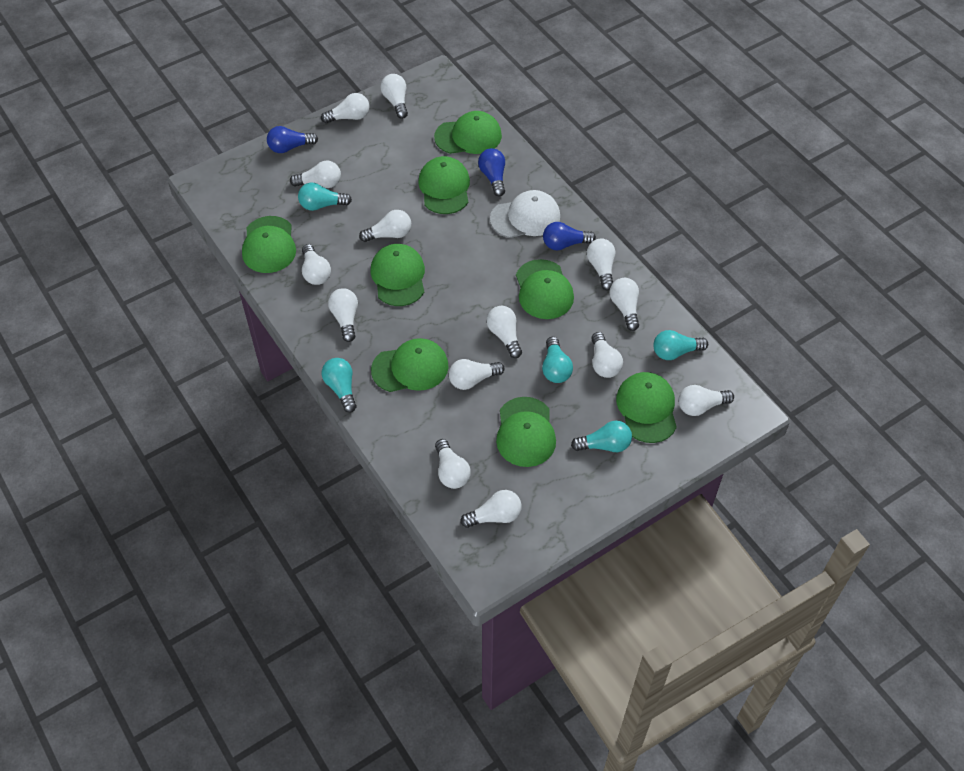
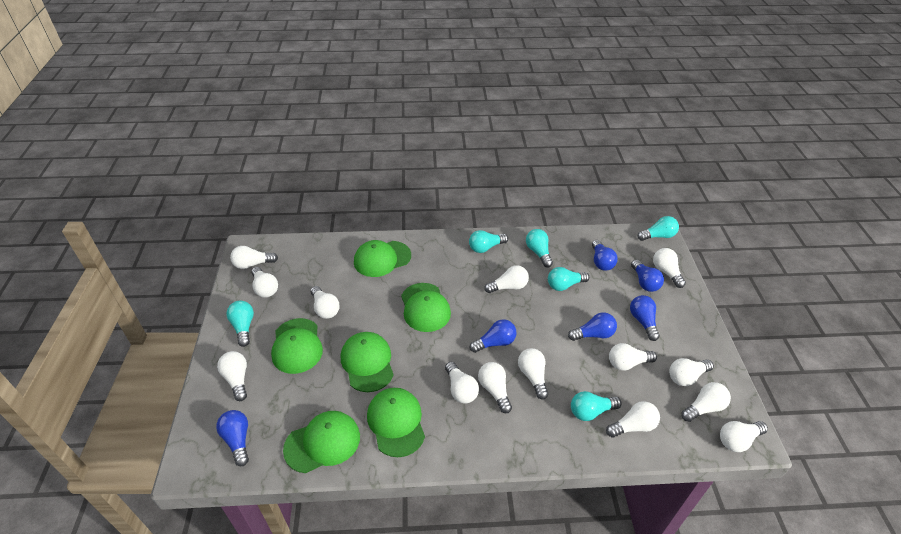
blue light bulb: [267,126,318,153] [478,148,505,197] [543,222,596,250] = 3 -> [216,410,249,466] [469,319,517,353] [568,312,617,341] [592,240,618,271] [630,295,660,341] [631,259,664,292] = 6
green cap: [242,216,296,273] [371,244,425,306] [371,338,449,392] [418,156,470,214] [434,111,502,154] [496,397,556,467] [516,259,574,319] [616,372,677,443] = 8 -> [271,318,323,374] [283,411,360,473] [341,332,394,392] [354,240,411,277] [367,388,425,457] [401,283,451,332] = 6
turquoise light bulb: [298,183,352,211] [322,358,357,413] [542,337,573,383] [571,421,632,452] [653,330,708,360] = 5 -> [226,301,254,347] [469,230,508,253] [526,229,553,267] [548,267,589,291] [571,391,621,421] [637,216,679,241] = 6
white cap: [490,190,560,238] = 1 -> none = 0

